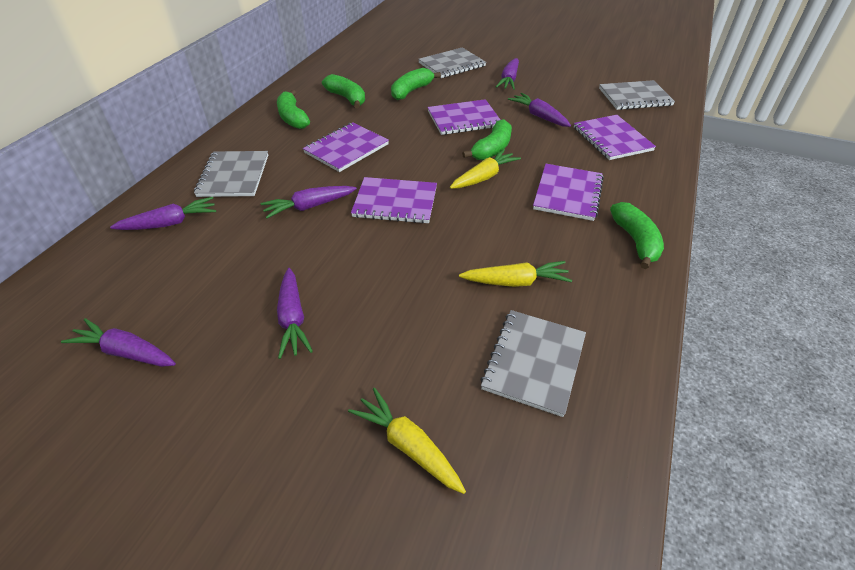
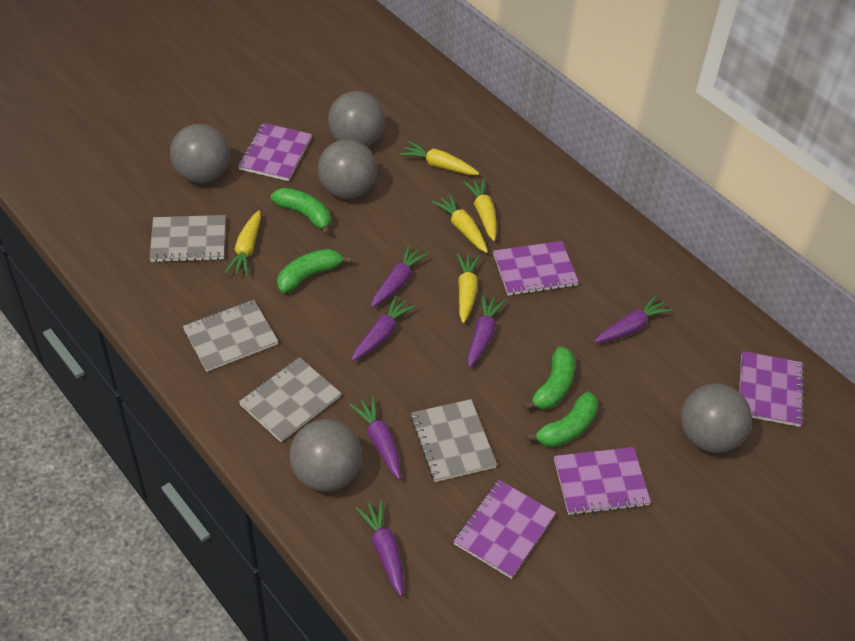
green banana: [277,90,310,129] [322,74,365,108] [391,68,441,100] [462,119,512,160] [610,202,664,269] = 5 -> [271,188,331,235] [277,249,351,293] [523,346,575,410] [526,392,599,447] = 4
grey ball: none = 0 -> [170,124,230,183] [290,419,362,491] [318,139,377,199] [328,91,385,147] [681,383,752,453] = 5
yellow carrot: [348,388,466,494] [450,149,521,189] [459,261,572,287] = 3 -> [224,210,261,277] [399,141,479,175] [431,193,488,253] [457,253,480,323] [463,178,497,241] = 5

